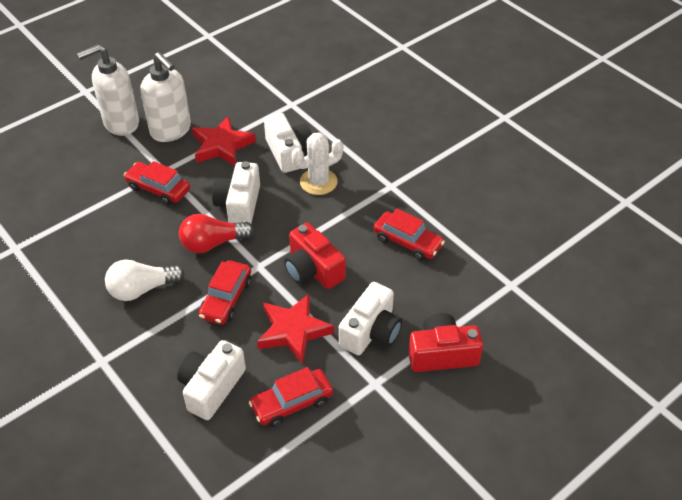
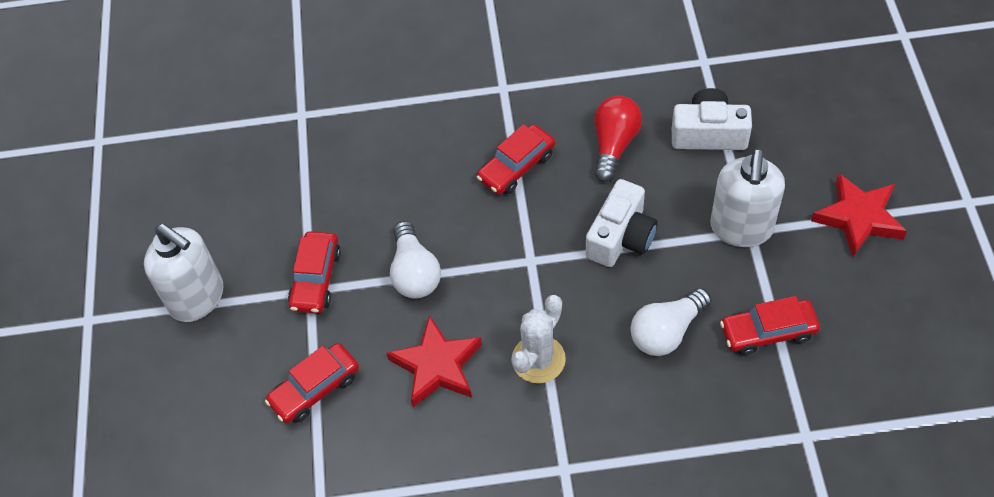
red camera: [284,223,346,289] [408,313,483,372] = 2 -> none = 0
white camera: [177,340,246,420] [212,161,260,224] [264,113,312,173] [339,282,402,355] = 4 -> [586,179,658,267] [672,88,752,150] = 2
white light bulb: [105,259,185,301] = 1 -> [390,221,441,299] [630,288,712,356] = 2

